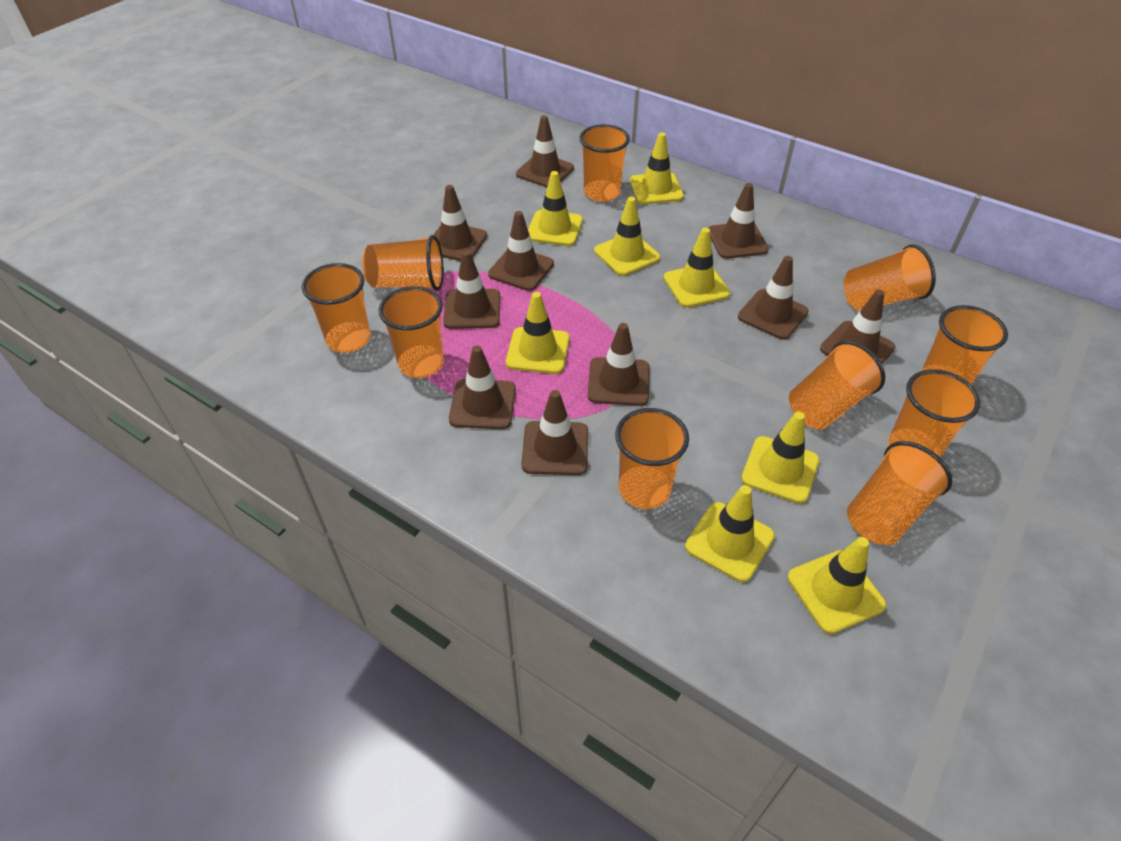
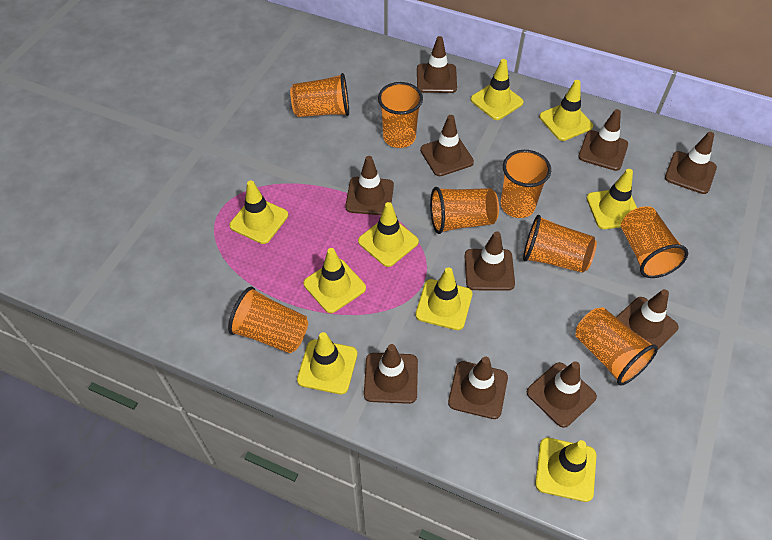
orange cup: [302,263,371,353] [362,235,444,291] [378,286,444,378] [579,124,630,202] [615,408,689,509] [789,340,885,429] [843,244,936,311] [847,441,953,545] [888,369,980,458] [921,305,1008,385] = 10 -> [228,287,308,353] [290,73,349,117] [378,82,423,148] [430,187,499,234] [501,150,551,218] [523,215,597,273] [575,307,658,386] [621,206,688,278] = 8
yellow traffic cone: [506,292,570,374] [528,171,583,246] [594,197,660,276] [630,132,684,204] [664,228,730,308] [685,485,775,582] [741,412,819,504] [788,537,886,634] = 8 -> [229,180,288,244] [297,332,357,394] [303,248,366,313] [358,202,419,267] [415,267,472,330] [471,59,524,120] [535,438,596,502] [539,80,593,141] [586,169,637,229] = 9

